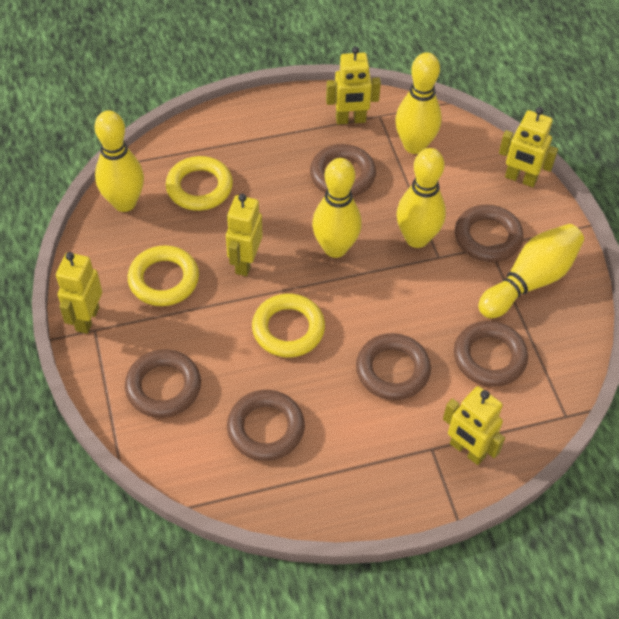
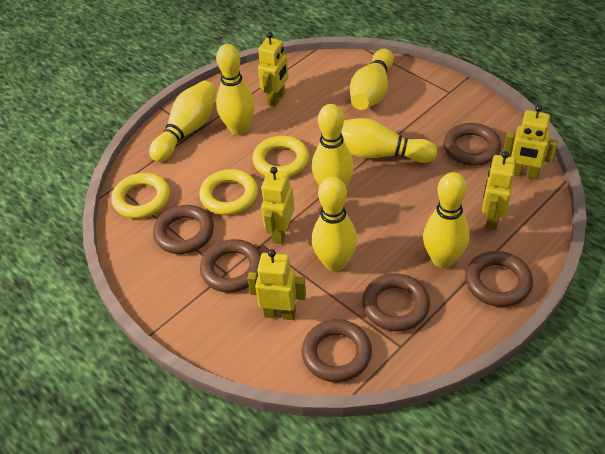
yellow bowling pin: [95,111,144,212] [312,158,362,258] [395,52,442,154] [397,148,446,248] [478,224,584,318] = 5 -> [149,81,216,162] [216,44,255,135] [312,104,354,187] [312,177,357,272] [341,118,437,163] [350,49,394,110] [423,172,470,268] = 7

